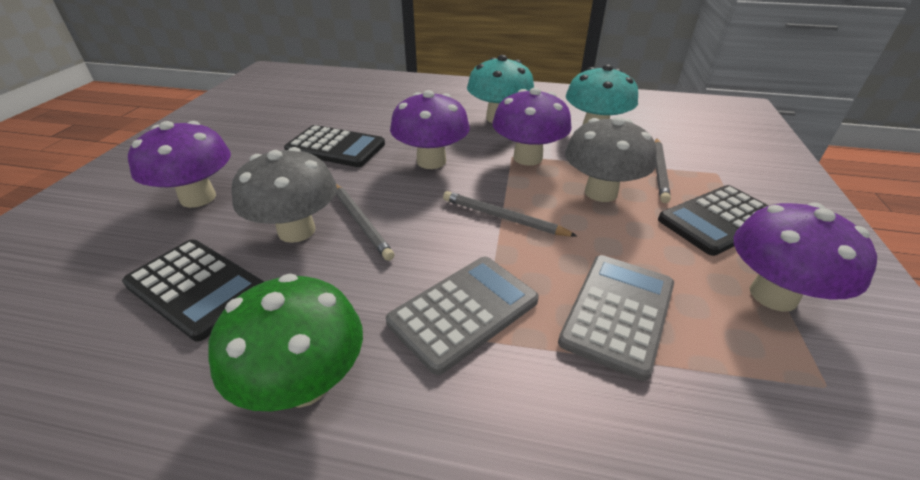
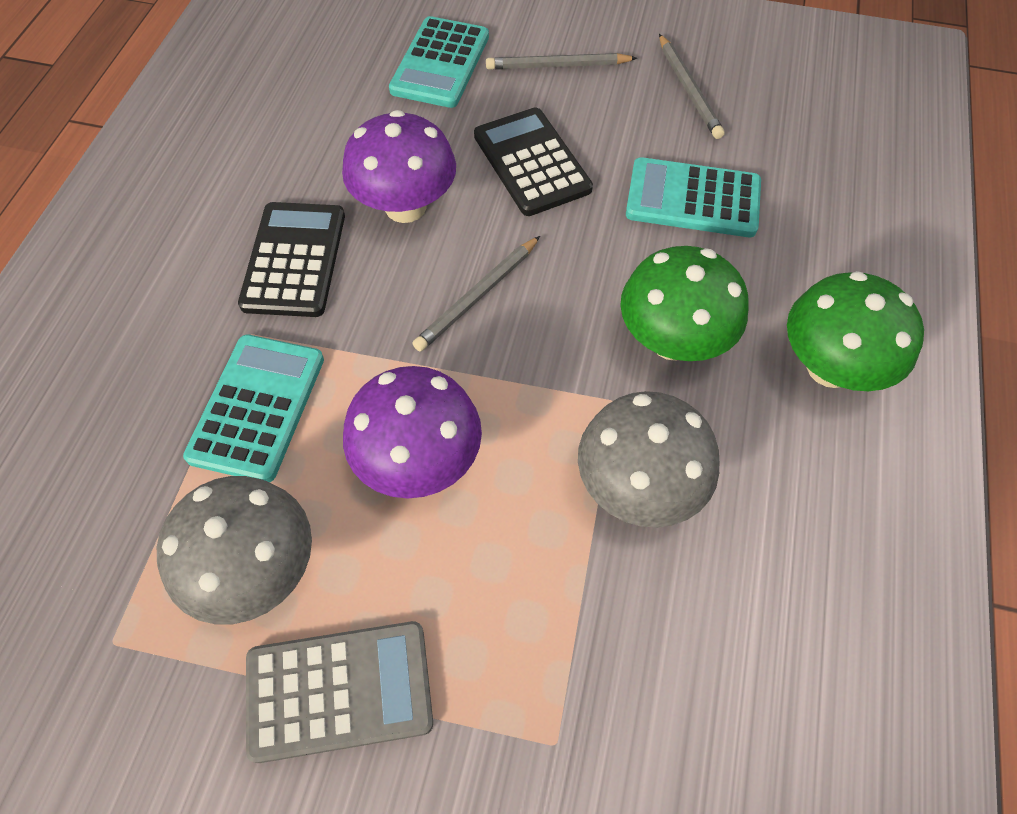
black calculator: [122,239,264,341] [284,125,385,167] [658,185,769,256] = 3 -> [238,202,345,317] [474,107,593,216] = 2
green mushroom: [208,274,363,411] = 1 -> [620,246,749,361] [787,271,924,391] = 2
grey calculator: [386,257,539,375] [558,255,674,381] = 2 -> [246,621,433,763] = 1
purple mushroom: [128,121,231,208] [390,90,470,169] [492,87,572,166] [734,203,877,312] = 4 -> [342,110,456,223] [343,366,482,499] = 2
turquoise calculator: none = 0 -> [183,334,324,482] [389,16,489,108] [626,157,761,237] = 3
turquoise mushroom: [467,55,534,123] [566,64,638,124] = 2 -> none = 0

